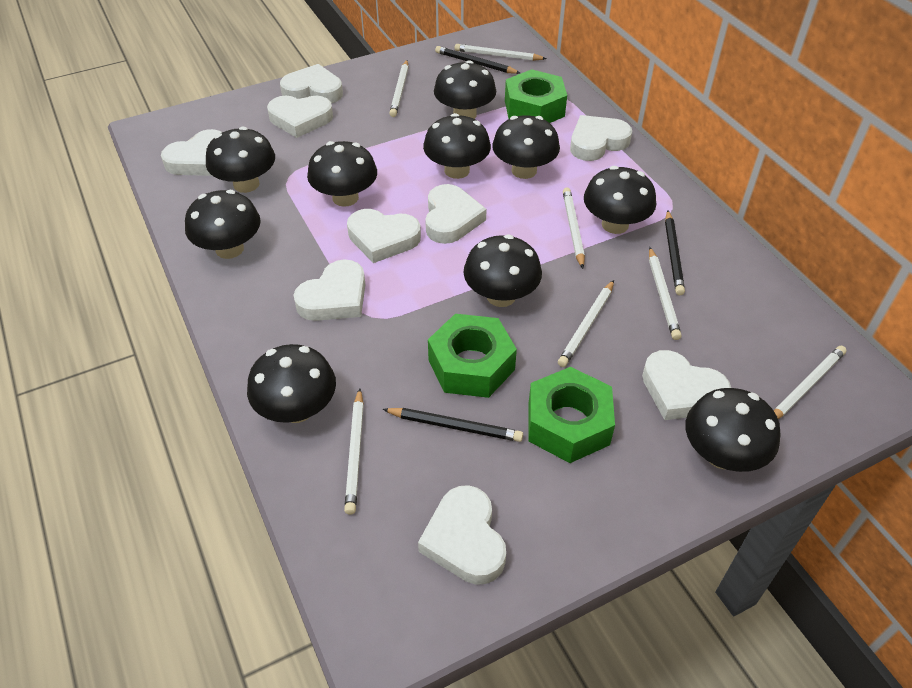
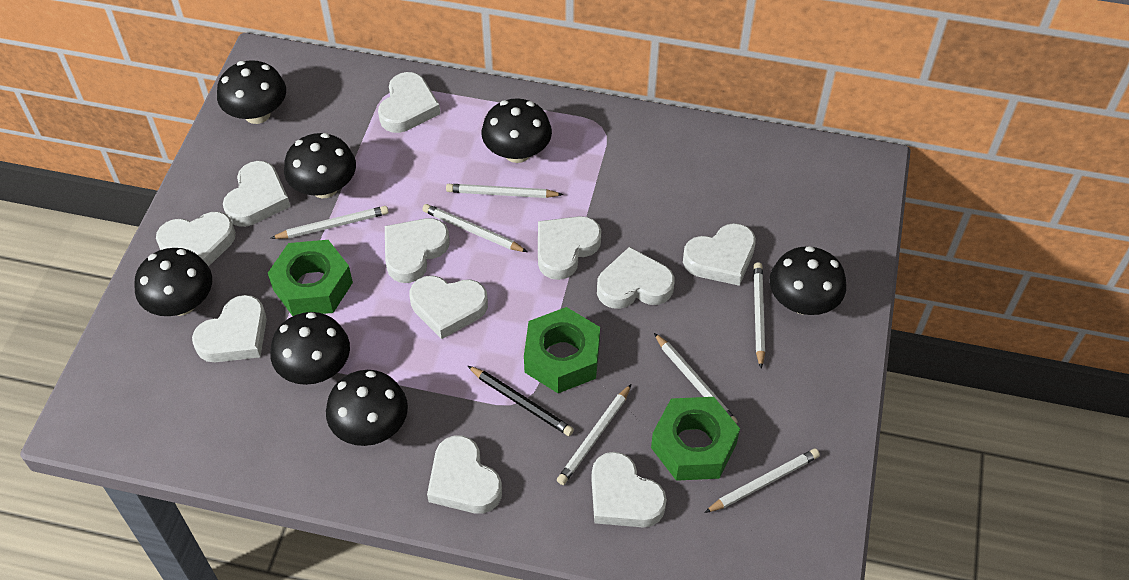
black mushroom: [185,190,261,259] [206,126,275,193] [247,344,336,423] [307,141,377,207] [423,113,491,179] [434,60,496,119] [464,234,542,307] [492,116,560,179] [584,166,656,234] [685,388,781,472] = 10 -> [134,248,212,316] [217,60,286,124] [270,312,350,385] [284,133,356,198] [326,370,408,446] [481,99,552,163] [769,246,846,315] = 7
black pencil: [383,408,523,442] [435,46,520,74] [665,210,685,295] = 3 -> [468,366,574,436] = 1
white heart: [161,129,222,176] [267,95,333,138] [280,64,343,103] [294,259,366,321] [347,209,421,263] [418,485,506,585] [425,184,487,244] [570,115,632,161] [642,350,731,420] = 9 -> [156,212,236,267] [192,295,267,362] [223,161,290,227] [378,72,440,133] [385,218,450,283] [409,276,488,339] [427,435,502,514] [538,216,601,280] [591,452,667,527] [597,247,674,309] [683,223,756,286] = 11

